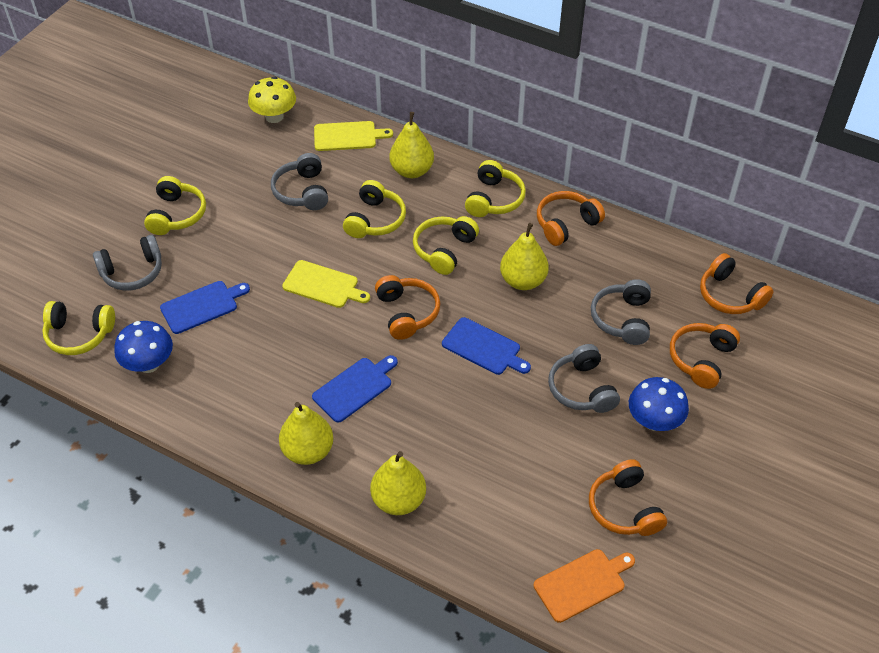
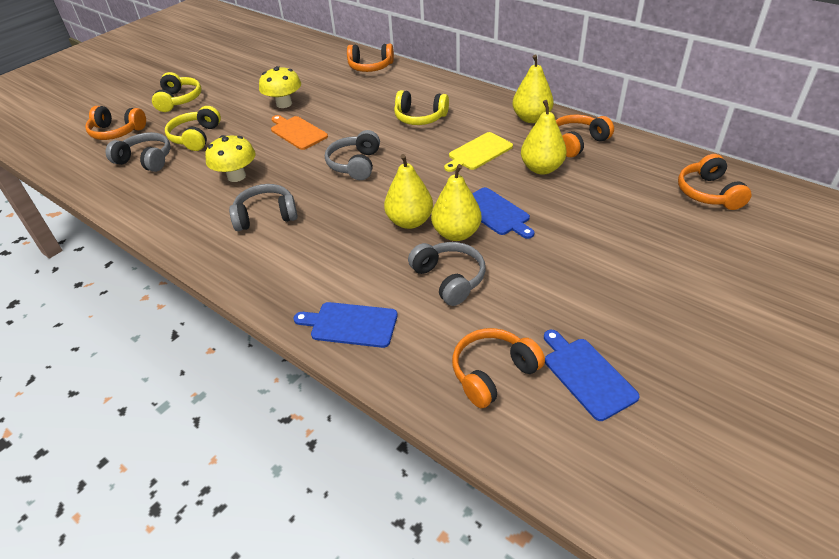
blue mushroom: [114,321,173,373] [629,377,689,431] = 2 -> none = 0
yellow cutting board: [282,260,370,308] [314,121,393,151] = 2 -> [444,132,513,172] = 1
yellow headphones: [42,301,115,355] [144,176,206,235] [343,180,406,238] [413,216,479,275] [465,160,526,217] = 5 -> [152,72,202,112] [165,106,221,151] [394,90,449,125] = 3
yellow mushroom: [248,76,296,123] = 1 -> [205,135,256,182] [259,66,301,108] = 2

